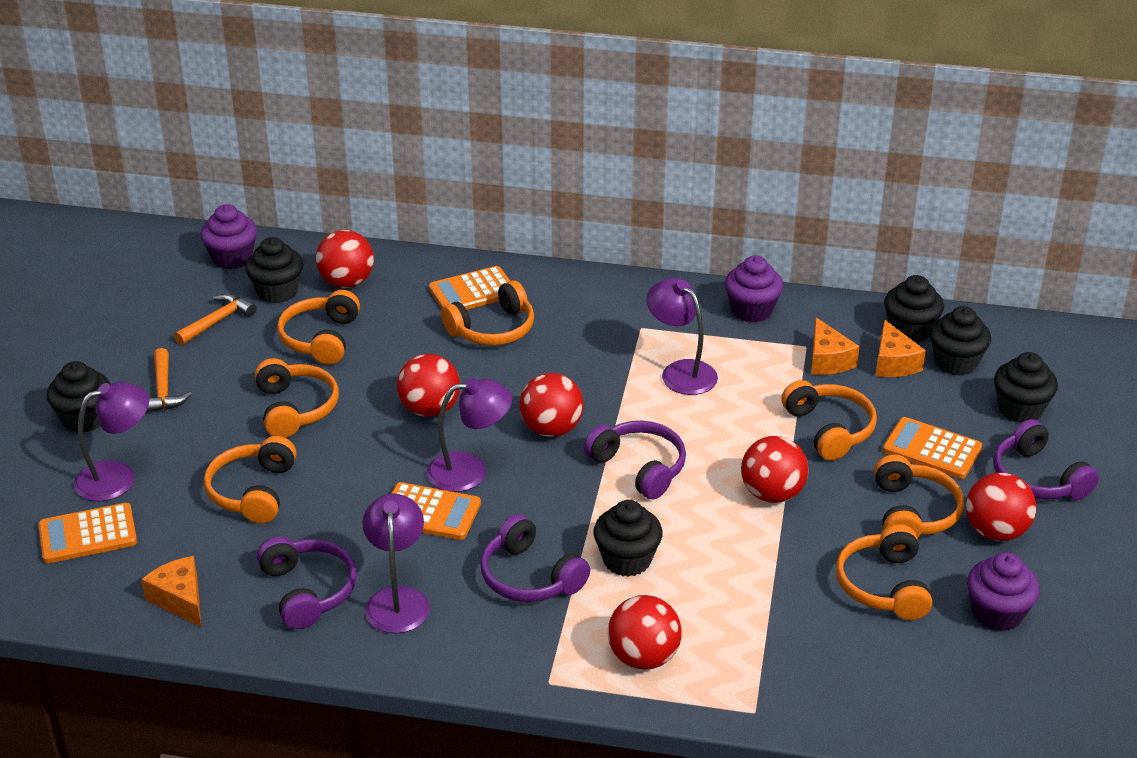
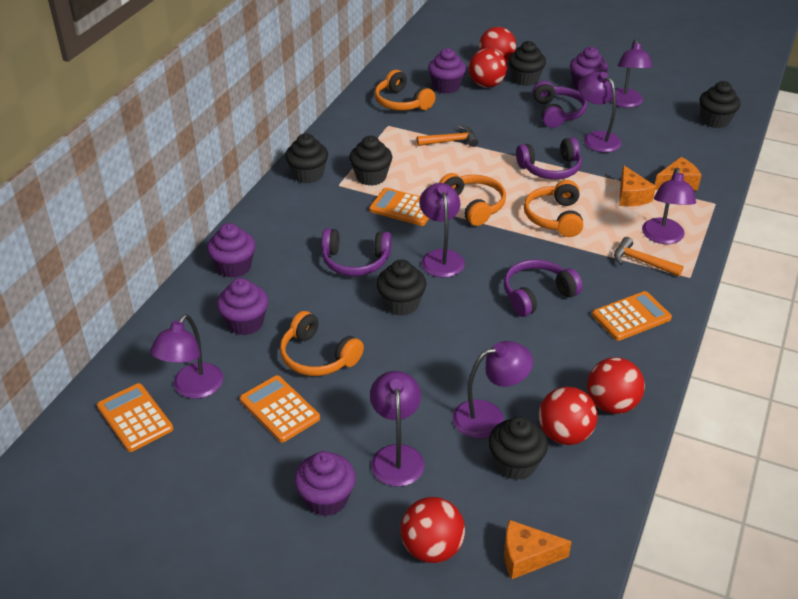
orange headphones: [204,436,297,523] [255,358,339,438] [277,290,360,365] [441,280,534,346] [781,380,877,460] [836,524,932,620] [874,454,964,538] = 7 -> [280,311,364,376] [375,70,436,111] [439,173,506,226] [524,180,583,237] = 4
purple cupcake: [200,204,257,269] [725,255,783,323] [967,552,1040,631] = 3 -> [207,223,256,278] [217,278,268,335] [294,451,356,516] [428,48,466,94] [570,47,608,90] = 5
purple lamp: [74,382,149,501] [362,493,430,633] [427,378,512,492] [647,278,718,395] = 4 -> [150,314,223,399] [370,371,425,487] [419,183,465,278] [453,341,533,438] [578,72,622,153] [609,39,653,108] [642,168,696,244] = 7
red ball: [316,230,374,288] [397,354,460,417] [519,373,584,437] [608,595,681,670] [741,436,808,503] [966,472,1037,541] = 6 -> [400,497,465,563] [469,48,507,88] [479,27,516,62] [539,387,598,445] [587,357,645,414] = 5

